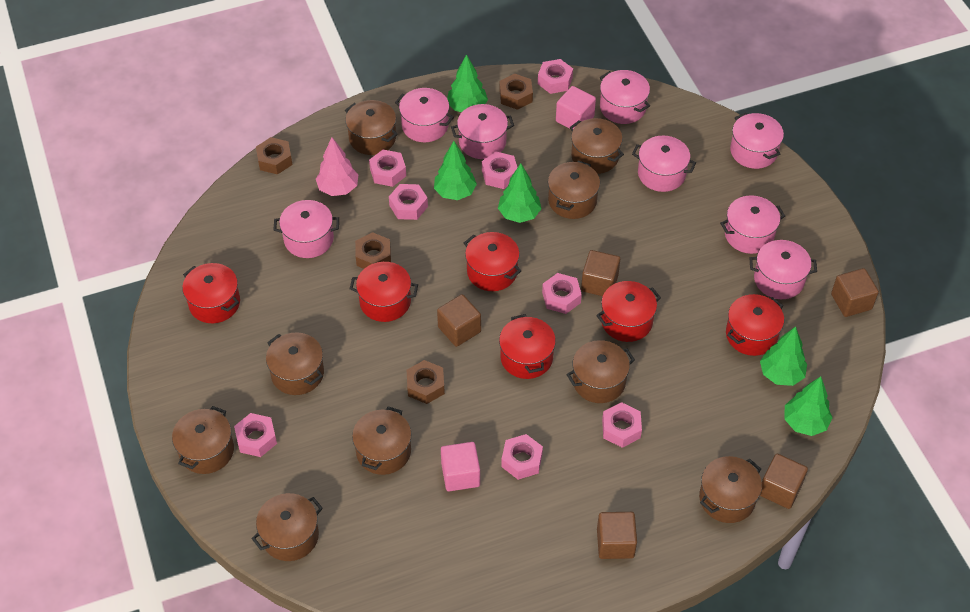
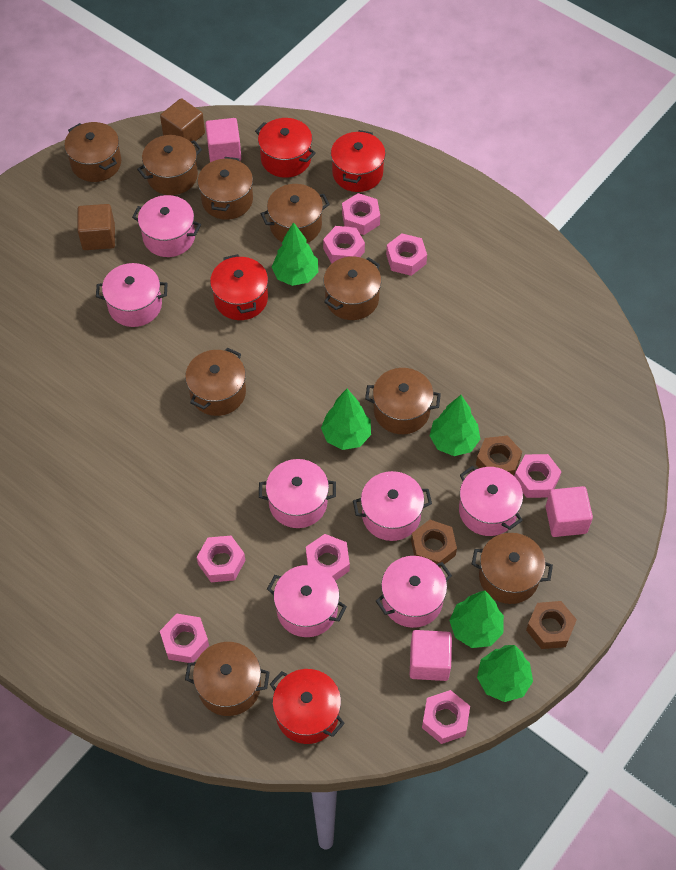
brown cube: [437,294,481,347] [581,250,620,296] [597,512,637,559] [760,454,808,509] [831,268,879,317] = 5 -> [77,204,115,250] [160,98,205,142] = 2
brown nut: [256,137,293,175] [355,232,391,269] [407,360,445,404] [499,73,533,110] = 4 -> [411,520,457,568] [476,436,522,476] [526,601,577,649] = 3
pink cube: [441,442,480,491] [556,86,596,129] = 2 -> [205,118,241,162] [410,630,452,681] [546,486,593,537] = 3
pink pot: [274,200,339,258] [395,88,454,142] [451,104,514,159] [600,70,650,124] [632,136,696,192] [720,196,785,254] [730,113,784,169] [749,240,817,299] = 8 -> [96,263,168,327] [132,195,201,257] [259,459,336,528] [267,565,347,637] [353,471,432,541] [376,556,452,628] [459,466,523,536] = 7
pink tree: [316,137,358,196] = 1 -> none = 0
red pot: [182,263,240,323] [350,262,418,322] [464,232,521,291] [499,314,556,379] [596,281,661,342] [726,294,784,356] = 6 -> [210,254,268,320] [255,118,316,178] [270,669,345,744] [331,130,386,192] = 4

